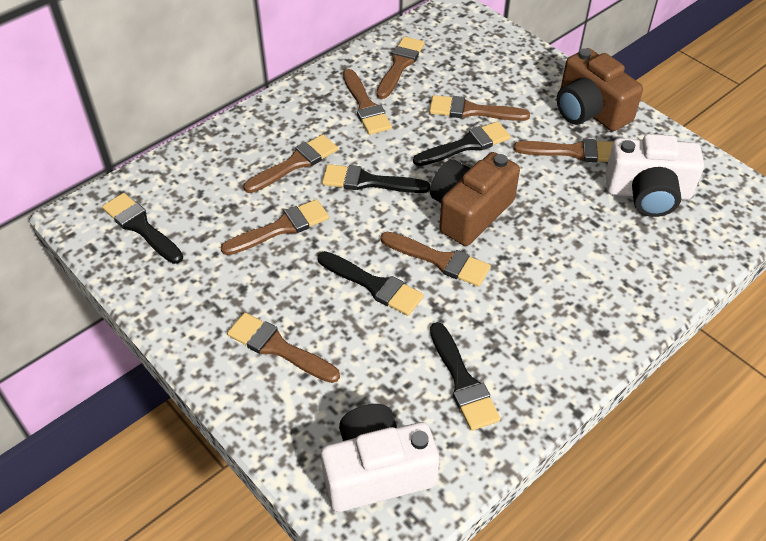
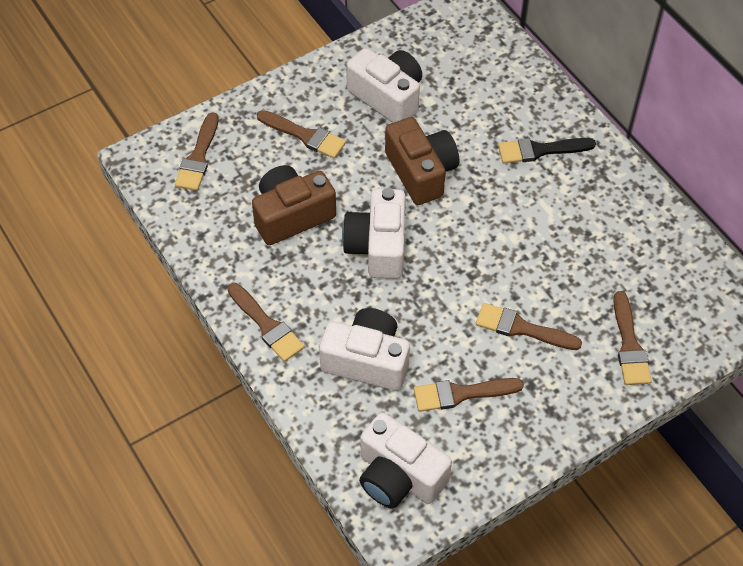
black brush: [102,193,183,264] [318,251,424,316] [322,164,430,193] [413,121,511,166] [430,322,501,431] = 5 -> [498,138,596,163] = 1
brown brush: [221,199,329,255] [227,313,340,383] [244,134,338,193] [343,69,392,135] [376,36,425,99] [381,232,491,287] [429,95,530,121] [513,139,613,162] = 8 -> [174,112,219,191] [227,283,305,362] [257,110,346,159] [414,378,524,412] [476,303,582,350] [613,291,652,385] = 6
white camera: [321,404,439,512] [605,134,704,217] = 2 -> [319,308,410,391] [342,188,406,279] [346,48,422,123] [359,412,452,509] = 4

